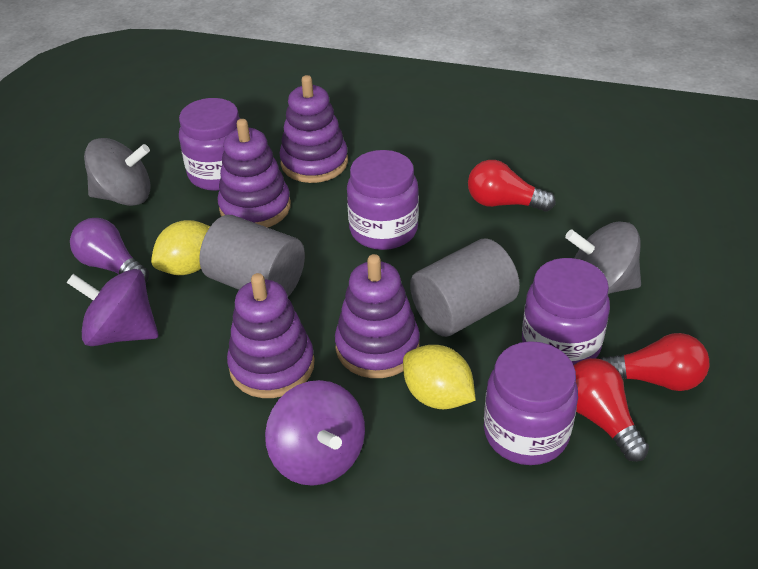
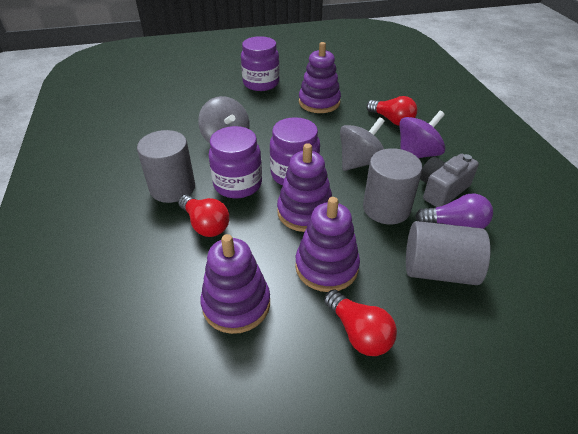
grey camera: none = 0 -> [420,154,479,207] = 1
grey cylinder: [199,215,305,297] [410,239,520,337] = 2 -> [137,130,195,203] [363,148,422,224] [406,221,490,285] = 3
purple jar: [179,98,240,191] [347,150,419,250] [484,341,578,465] [522,258,610,365] = 4 -> [208,126,262,198] [241,36,280,91] [270,117,320,186] = 3
purple spinning top: [66,269,158,346] [265,380,365,486] = 2 -> [399,111,446,158] = 1
yellow lemon: [151,220,210,275] [403,345,476,409] = 2 -> none = 0

